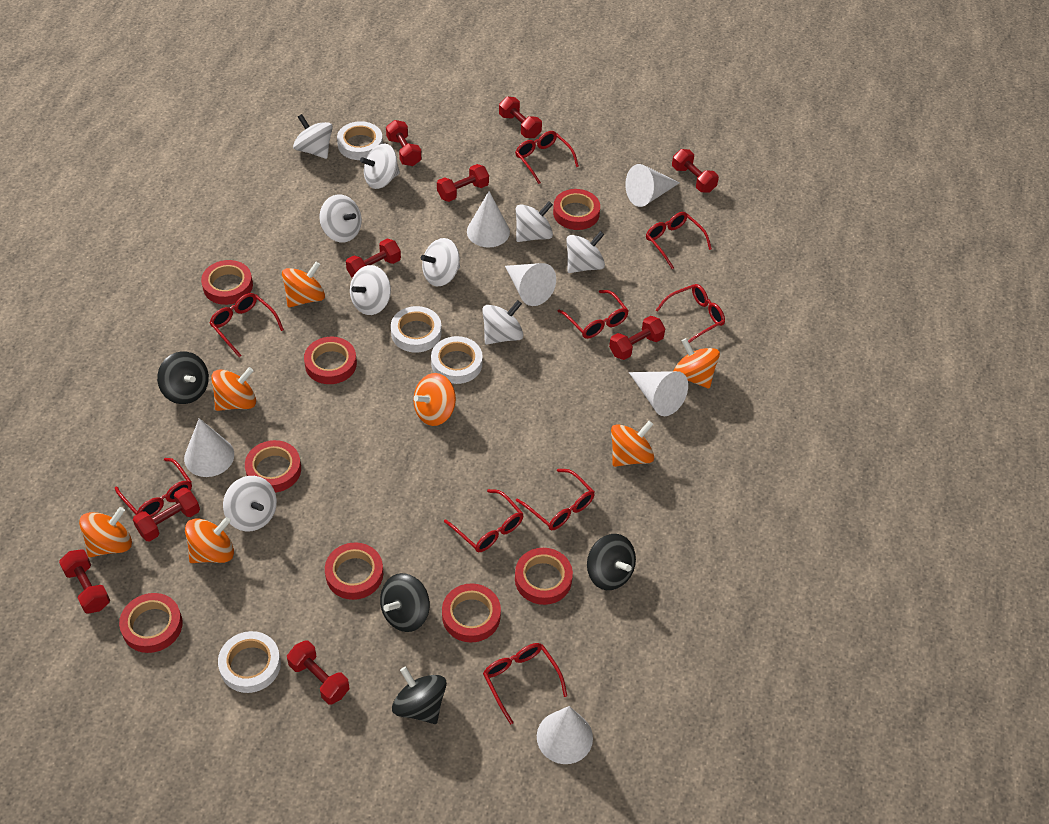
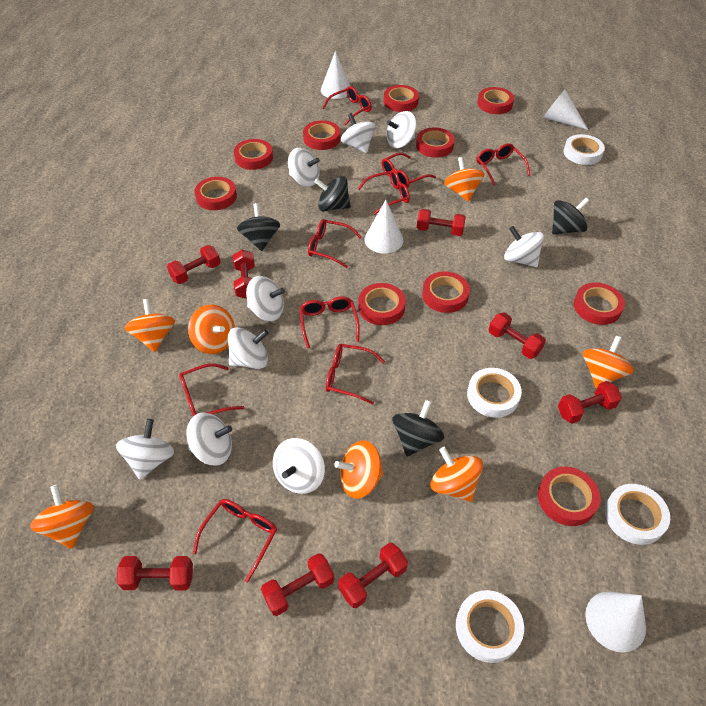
red dumbbell: [59,549,110,614] [133,487,200,542] [287,640,350,705] [346,239,401,278] [386,120,422,166] [437,164,489,202] [499,97,542,138] [609,316,665,360] [672,149,719,193] = 9 -> [117,556,193,591] [167,245,221,284] [232,250,255,299] [261,553,334,616] [338,543,408,608] [417,209,466,236] [489,312,546,359] [558,381,622,424] = 8
red tape: [119,593,183,653] [201,260,253,305] [245,440,301,493] [304,337,357,384] [325,542,383,600] [442,584,501,642] [515,548,573,605] [553,189,600,230] = 8 -> [195,177,237,210] [234,139,273,170] [303,120,341,150] [358,283,406,325] [384,85,419,112] [416,127,455,158] [422,271,470,313] [477,87,514,114] [538,467,600,526] [574,282,625,325] = 10
white cone: [184,418,234,477] [467,191,510,247] [505,263,556,306] [537,706,593,764] [625,164,679,207] [629,371,688,416] = 6 -> [321,51,350,99] [364,200,403,253] [543,89,588,130] [585,591,646,652] = 4

